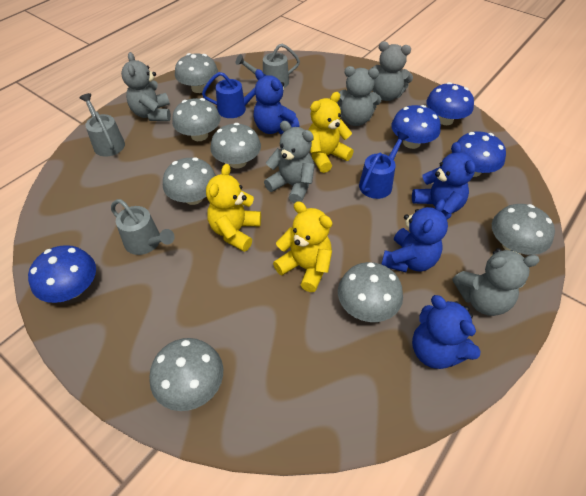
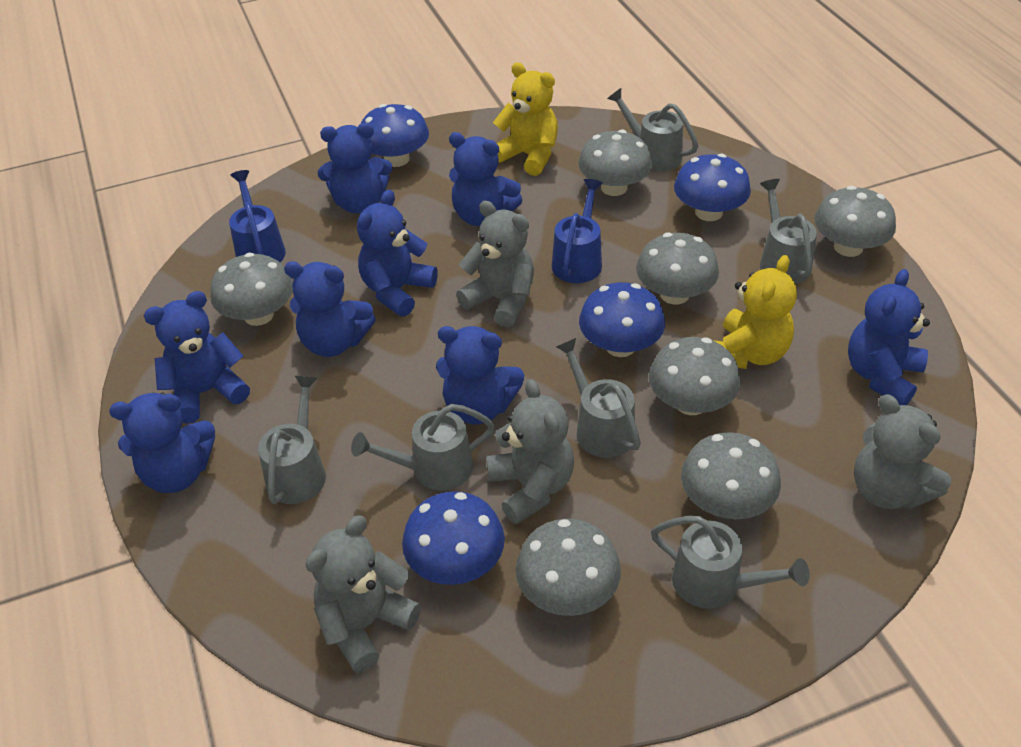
blue teddy bear: [253,69,299,134] [381,199,448,272] [412,142,475,219] [412,295,481,369] = 4 -> [109,393,215,493] [144,291,250,424] [284,262,376,357] [318,123,392,214] [357,189,438,317] [436,326,524,425] [449,132,522,226] [848,269,930,405] = 8
grey teddy bear: [121,52,171,121] [264,121,315,204] [337,66,381,126] [372,41,413,101] [453,248,540,316] = 5 -> [306,516,421,672] [456,201,534,327] [486,379,574,524] [854,394,951,509] = 4
grey watering can: [79,93,125,157] [111,199,175,255] [236,43,300,88] = 3 -> [258,376,326,504] [351,404,495,490] [556,338,641,458] [607,88,698,171] [651,516,810,609] [760,179,817,284] = 6
yellow teddy bear: [206,164,261,252] [273,201,332,292] [308,92,354,173] = 3 -> [493,62,558,176] [713,255,797,369] = 2

